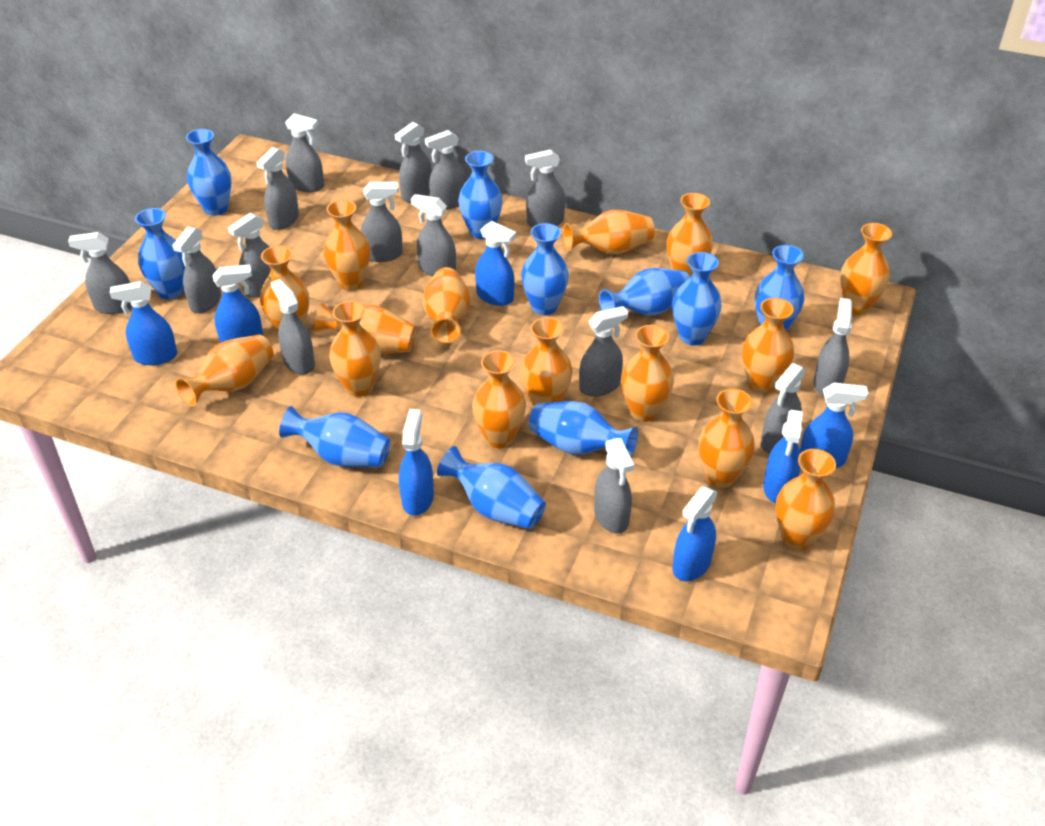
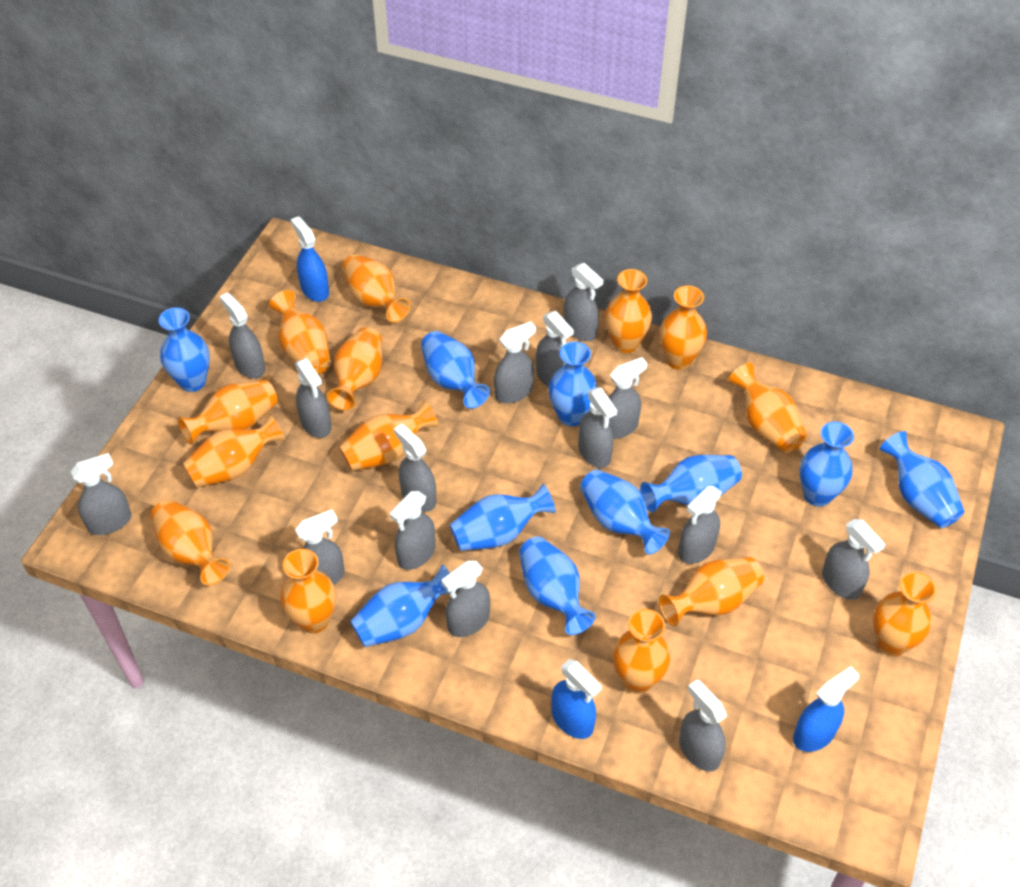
blue spray bottle: [110,281,177,365] [213,264,263,343] [399,409,434,516] [475,221,516,306] [673,486,718,581] [763,410,803,503] [800,382,868,468] = 7 -> [290,216,329,302] [551,659,602,739] [793,667,859,752] = 3
orange vase: [175,335,274,406] [260,246,309,333] [314,303,416,354] [323,200,370,291] [329,301,381,397] [422,267,470,343] [472,350,526,448] [520,317,573,407] [563,210,655,255] [621,325,674,422] [667,193,713,277] [699,389,755,488] [742,298,794,393] [776,449,836,550] [840,223,892,315] = 15 -> [150,499,230,585] [178,380,278,445] [183,414,285,488] [269,290,331,375] [280,549,336,634] [327,327,382,411] [339,400,439,471] [342,254,411,323] [605,269,652,353] [613,609,670,694] [658,557,764,627] [660,285,707,370] [728,363,807,453] [873,572,936,657] = 14

